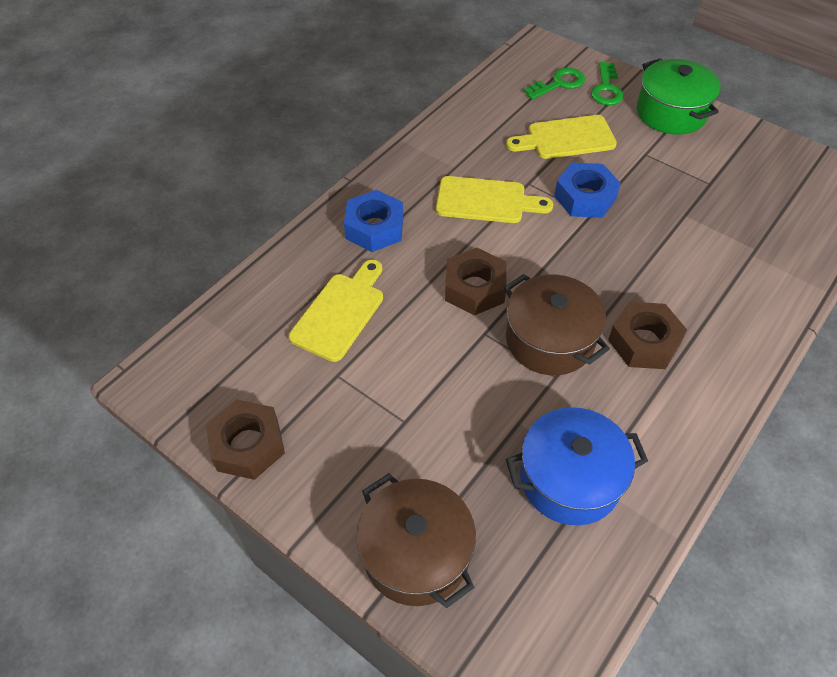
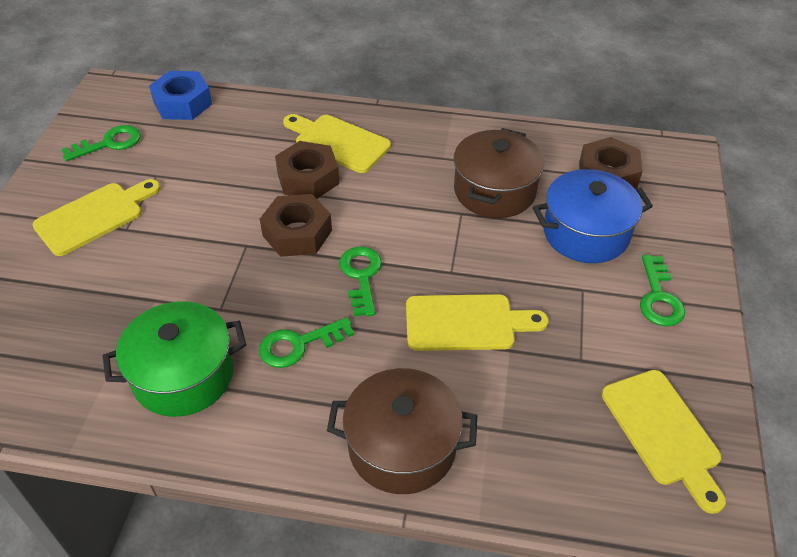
blue nut: [344,190,403,252] [554,162,621,218] = 2 -> [149,71,212,120] = 1
green key: [524,68,585,100] [591,62,624,105] = 2 -> [61,125,141,161] [259,317,354,368] [339,247,382,316] [640,255,685,327] = 4
yellow cutting board: [289,259,383,362] [436,176,553,223] [506,115,617,159] = 3 -> [33,179,161,256] [283,114,391,173] [406,294,549,351] [602,370,726,514] = 4

